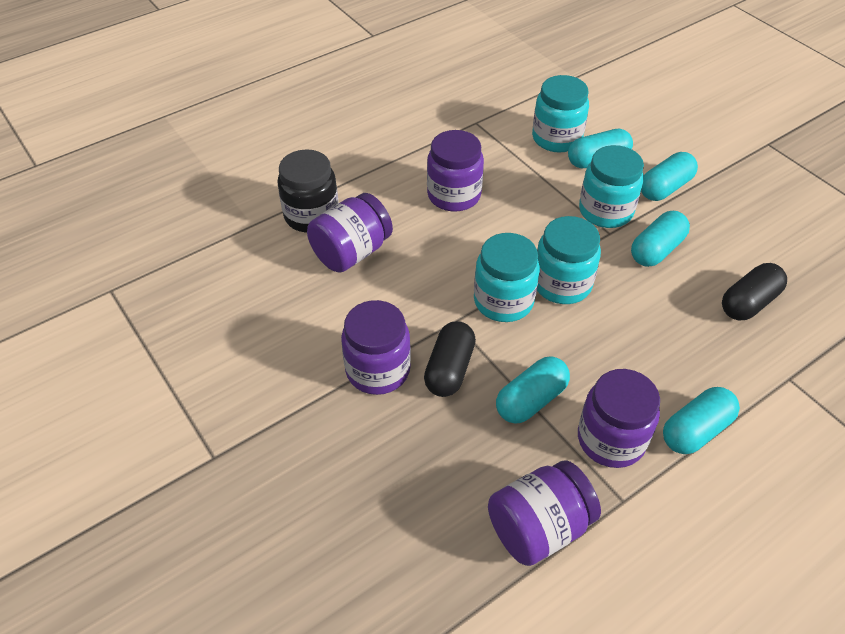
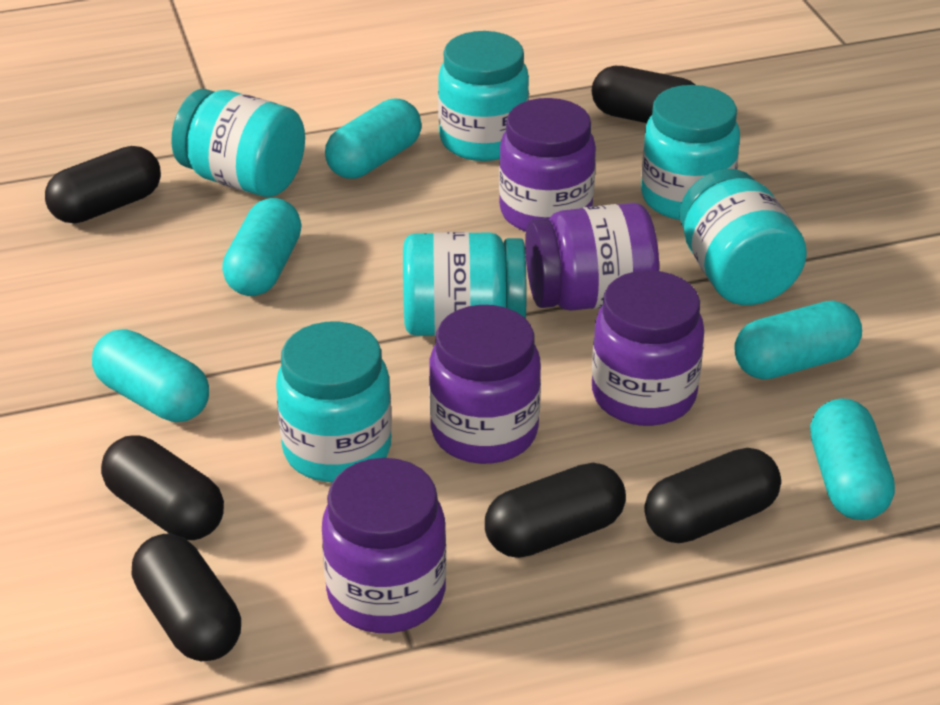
black capsule: [424,321,476,397] [722,263,787,320] = 2 -> [45,146,161,223] [101,435,224,540] [132,534,241,661] [485,463,626,558] [592,66,695,123] [644,448,781,543] = 6
black jar: [277,149,339,233] = 1 -> none = 0
turquoise jar: [474,233,540,322] [532,75,589,153] [537,216,601,304] [579,145,644,228] = 4 -> [171,89,305,197] [276,321,392,482] [403,232,527,336] [438,31,529,161] [641,85,740,220] [680,169,807,305] = 6

